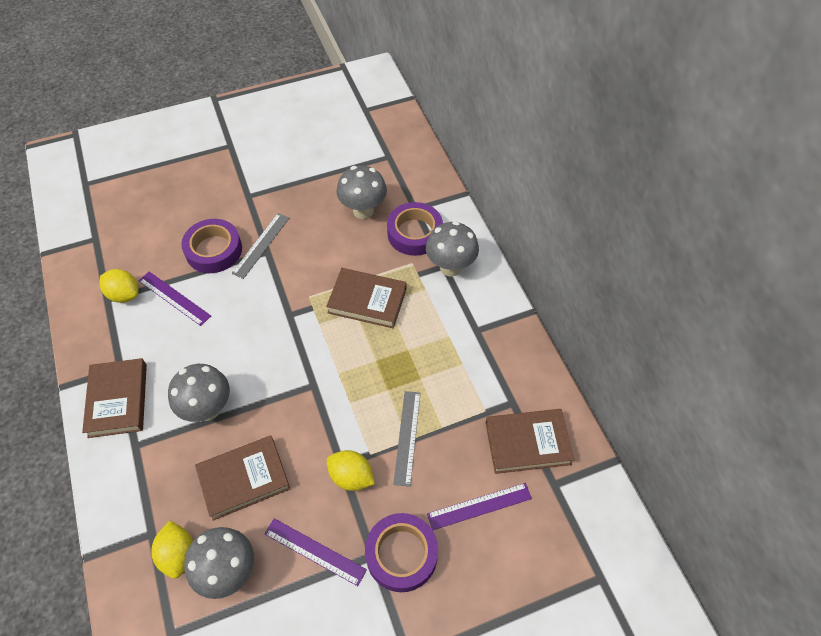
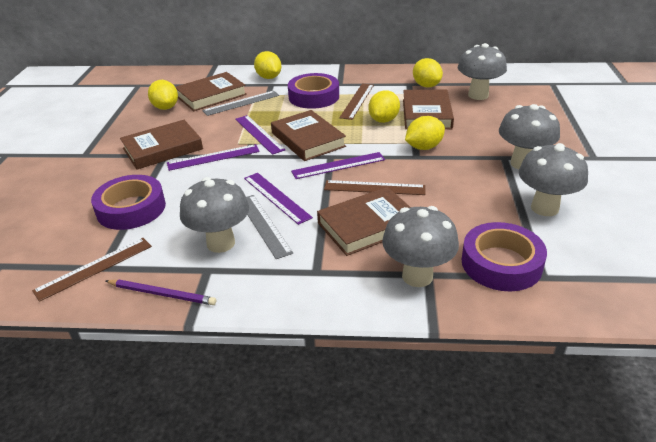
brown book: [82,358,147,438] [195,435,290,521] [326,268,406,328] [485,409,574,474] = 4 -> [120,120,203,170] [175,72,247,111] [271,110,346,161] [317,187,410,256] [403,90,454,129] = 5
brown ruler: none = 0 -> [32,238,152,302] [324,180,426,195] [339,84,374,120] = 3
grey mushroom: [168,364,230,422] [184,527,254,599] [336,166,387,219] [426,221,479,276] = 4 -> [180,177,249,253] [382,206,459,287] [458,43,507,100] [499,104,560,169] [519,143,588,216] = 5
purple pencil: none = 0 -> [106,280,216,305] = 1
purple ruler: [139,271,211,326] [264,518,367,586] [427,483,532,530] = 3 -> [167,144,260,171] [235,115,285,155] [244,173,313,225] [291,152,385,179] = 4
yellow lemon: [99,269,139,303] [151,521,193,579] [327,450,375,491] = 3 -> [148,80,178,110] [254,51,281,79] [368,90,400,123] [405,116,445,150] [413,58,443,88] = 5

